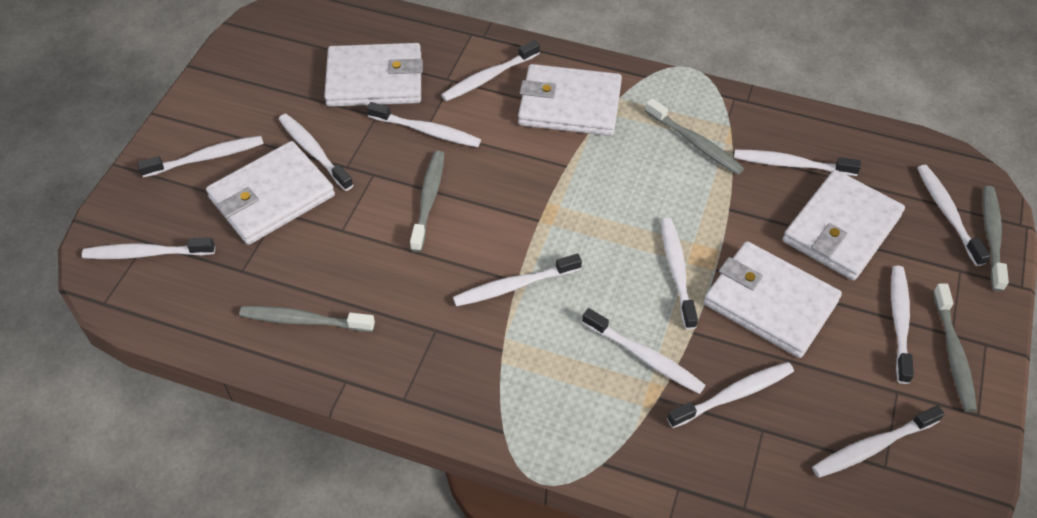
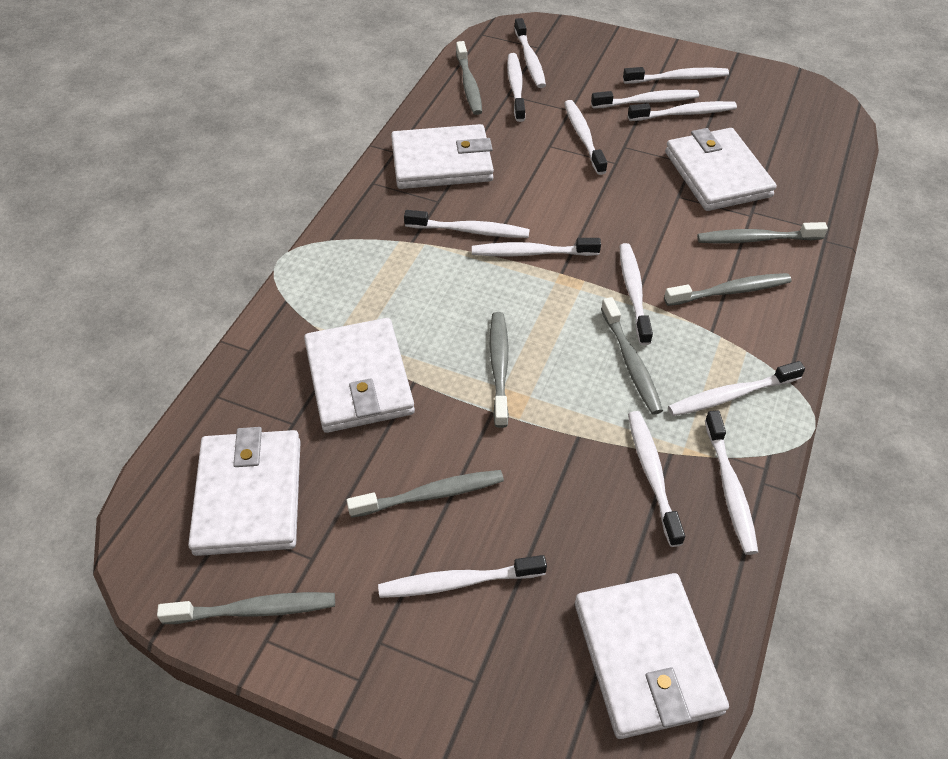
grey toothbrush: [239,306,375,332] [410,151,444,252] [645,98,744,175] [933,283,977,412] [983,186,1009,292] = 5 -> [157,592,335,624] [346,470,504,518] [456,41,482,115] [490,312,509,428] [601,297,663,415] [664,273,792,306] [697,222,828,244] = 7

